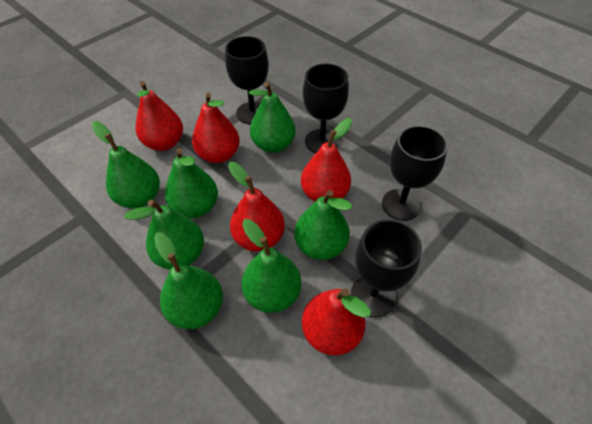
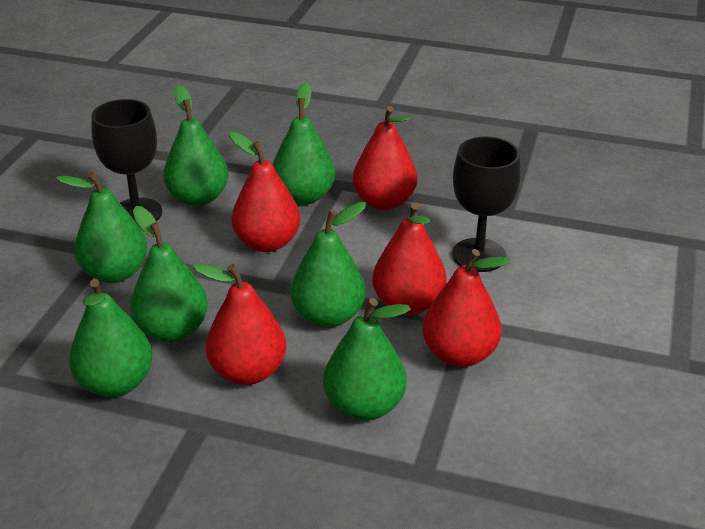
black goblet: [225,36,269,124] [303,63,349,153] [350,219,422,317] [382,125,448,221] = 4 -> [91,99,162,226] [452,137,521,272] = 2

